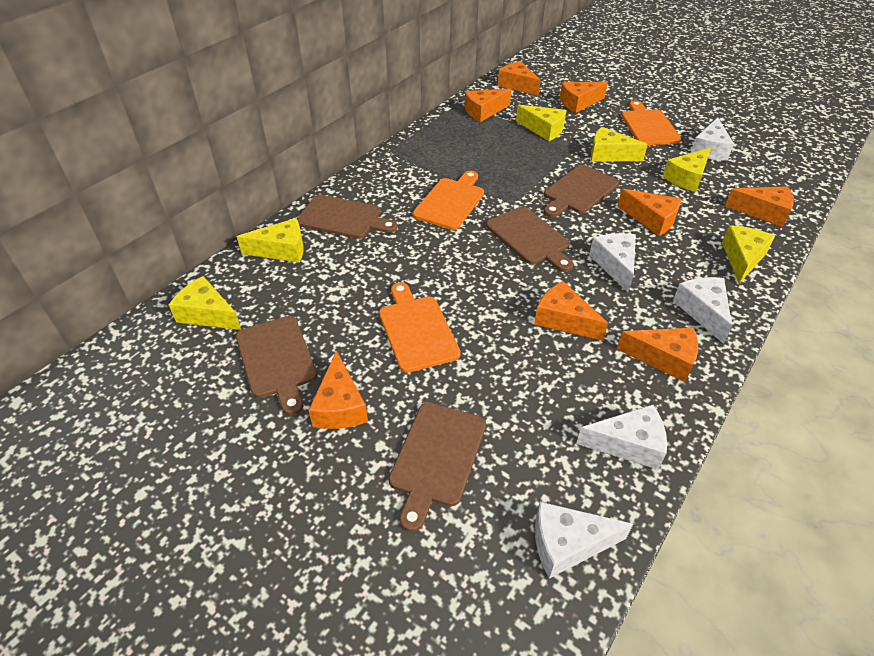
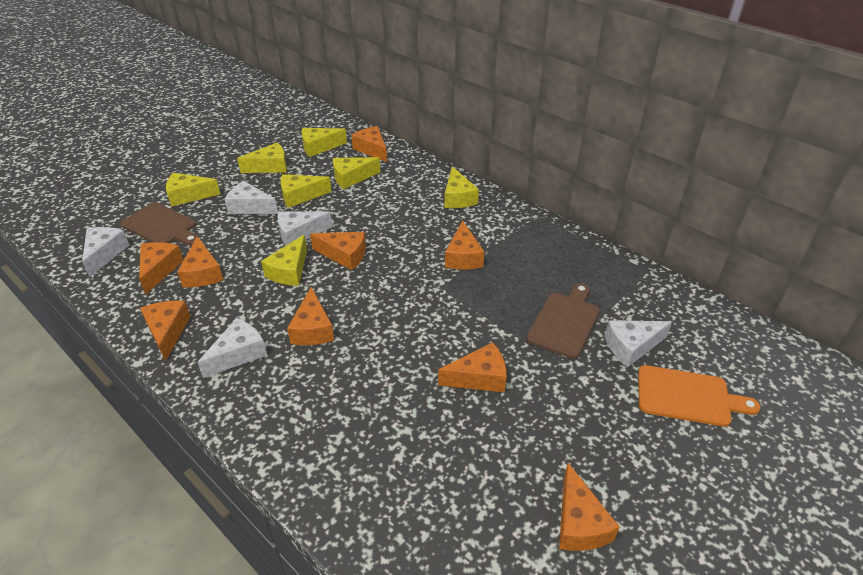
brown cutting board: [236,316,317,415] [297,195,397,239] [389,402,486,532] [486,207,573,272] [544,165,619,217] = 5 -> [121,202,199,246] [527,283,600,359] = 2
orange cheese: [308,350,368,429] [464,89,511,122] [498,61,540,96] [534,281,608,341] [560,81,608,113] [617,327,698,382] [618,189,681,236] [725,186,794,227] = 8 -> [139,242,184,295] [140,301,191,362] [177,236,223,287] [287,287,334,345] [310,232,366,270] [351,126,387,162] [438,342,507,393] [445,220,484,269] [559,463,620,551] = 9
orange cutting board: [379,283,461,373] [413,171,484,230] [622,100,681,145] = 3 -> [638,365,761,427] = 1
yellow cheese: [169,276,241,330] [236,218,303,263] [516,105,566,141] [591,127,648,161] [663,148,711,192] [722,225,775,284] = 6 -> [166,173,220,207] [237,143,287,173] [261,235,307,286] [280,174,332,208] [302,128,347,157] [333,157,380,190] [445,166,479,208] = 7

